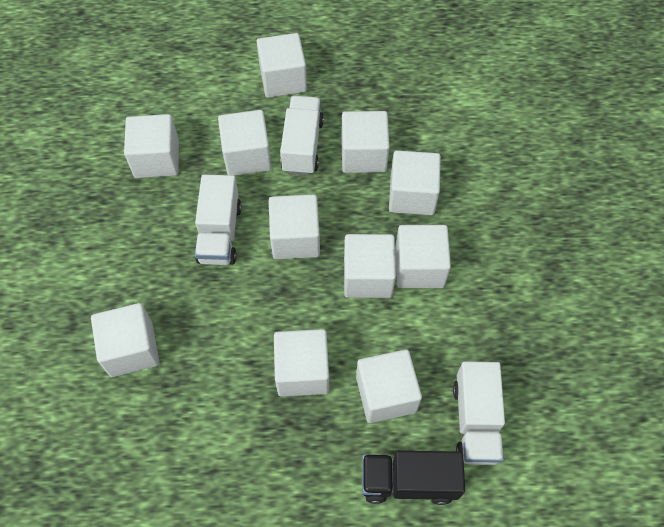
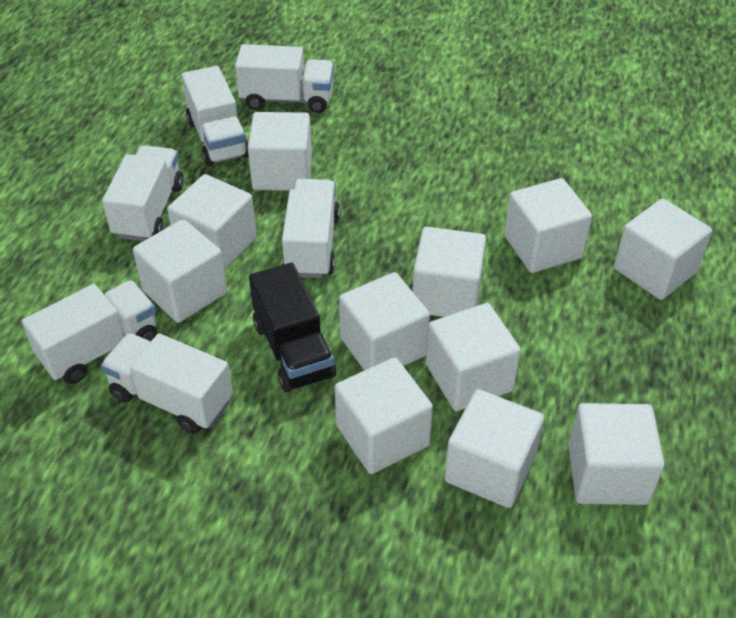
white truck: [195,174,242,265] [280,96,324,175] [453,361,505,465] = 3 -> [22,280,157,384] [101,333,233,434] [102,145,184,241] [181,66,249,166] [235,44,334,113] [282,179,340,278] = 6

